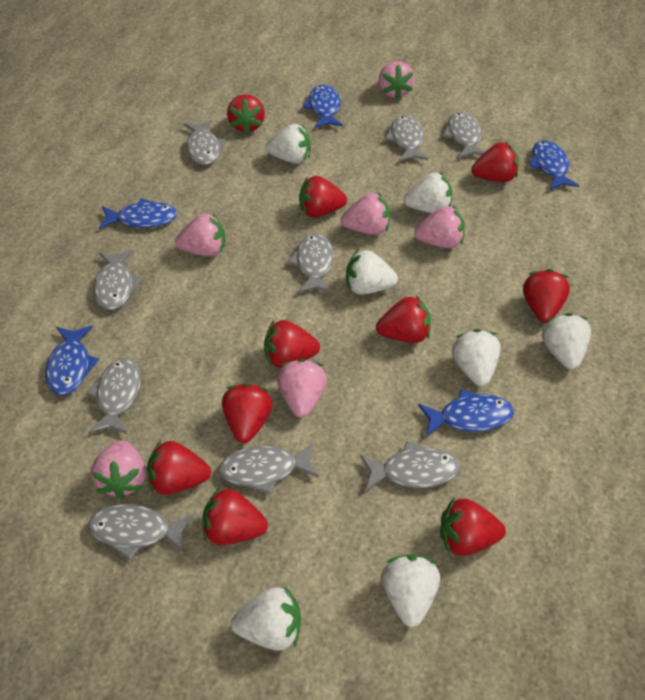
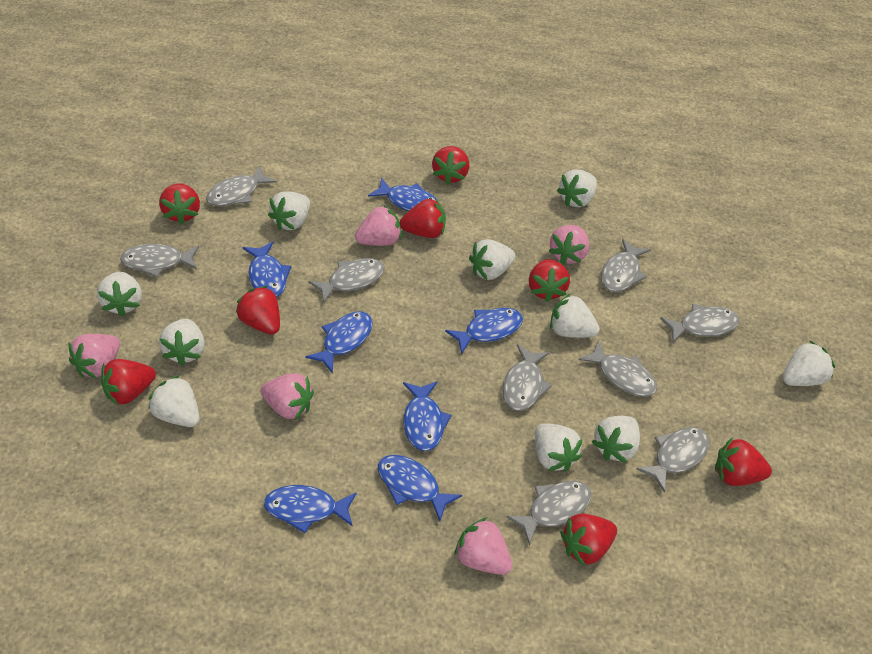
blue fish: [45,326,99,395] [99,198,178,229] [302,84,343,128] [418,389,514,437] [529,140,579,190] = 5 -> [243,241,291,297] [264,485,357,533] [305,311,373,374] [368,178,436,211] [378,455,462,521] [403,381,452,451] [445,308,523,355] = 7
pink strawberry: [91,440,146,499] [175,214,225,256] [277,359,327,418] [341,192,390,235] [378,61,414,100] [414,206,465,248] = 6 -> [69,334,120,378] [260,373,314,420] [355,205,402,246] [454,517,512,575] [549,225,589,265] = 5
red strawberry: [147,440,211,495] [202,487,268,545] [222,383,273,443] [227,94,265,134] [264,320,320,368] [299,176,347,218] [376,295,431,343] [440,498,506,556] [471,142,519,182] [523,269,570,323] = 10 -> [101,359,156,405] [159,183,200,224] [236,286,280,335] [400,198,446,238] [432,146,469,185] [529,259,570,302] [560,514,617,566] [715,437,772,486] = 8
white strawberry: [231,586,301,651] [266,124,310,164] [346,250,398,295] [381,554,440,627] [404,172,452,213] [452,329,501,386] [542,313,591,369] = 7 -> [97,272,142,316] [148,375,200,427] [159,319,205,366] [268,192,310,230] [469,239,516,280] [535,424,582,472] [550,294,600,338] [557,170,597,207] [592,416,640,463] [783,341,835,386] = 10

